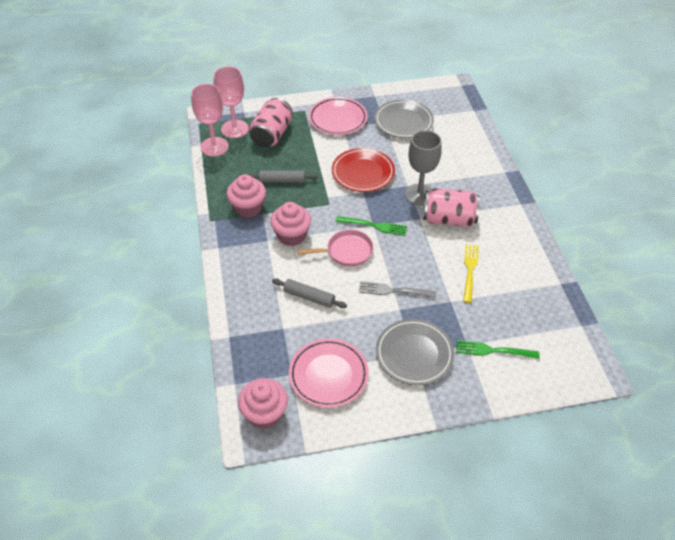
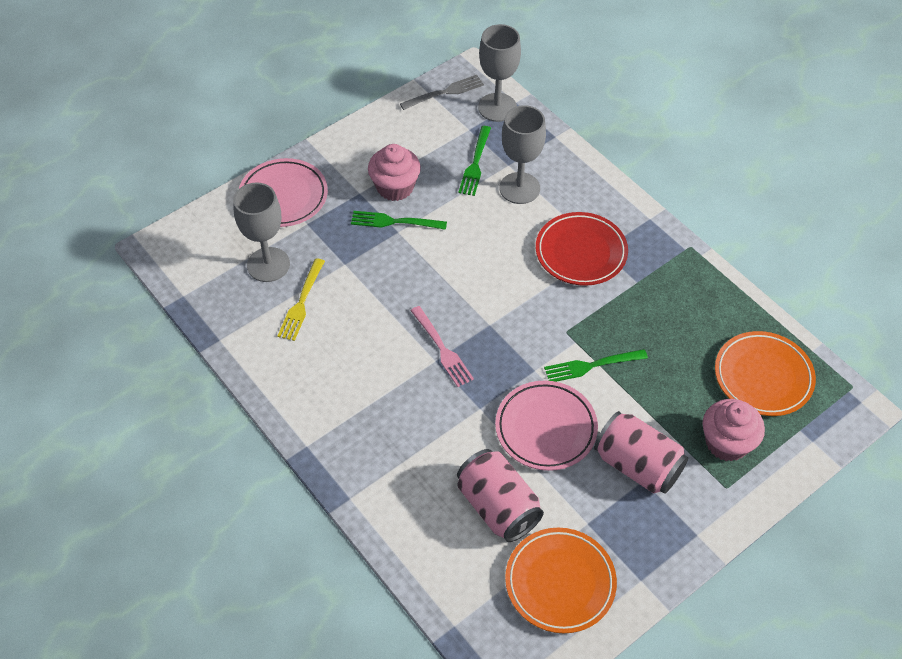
green fork: [336,216,407,236] [456,340,539,359] = 2 -> [351,211,447,230] [458,126,491,196] [544,349,648,382] = 3
grey goblet: [405,130,442,206] = 1 -> [233,182,290,282] [478,24,521,122] [500,105,546,204] = 3
grey plate: [375,100,434,138] [376,319,454,385] = 2 -> none = 0
grey rolling pin: [248,170,318,183] [272,278,347,308] = 2 -> none = 0
orange plate: none = 0 -> [505,528,617,634] [715,331,816,416] = 2
pink cupcake: [226,174,266,218] [238,378,288,429] [270,202,311,246] = 3 -> [368,144,421,201] [702,399,765,462] = 2
pink fork: none = 0 -> [410,306,474,387] = 1
pink goblet: [191,84,229,156] [214,66,249,138] = 2 -> none = 0
pink pan: [298,230,374,266] = 1 -> none = 0

